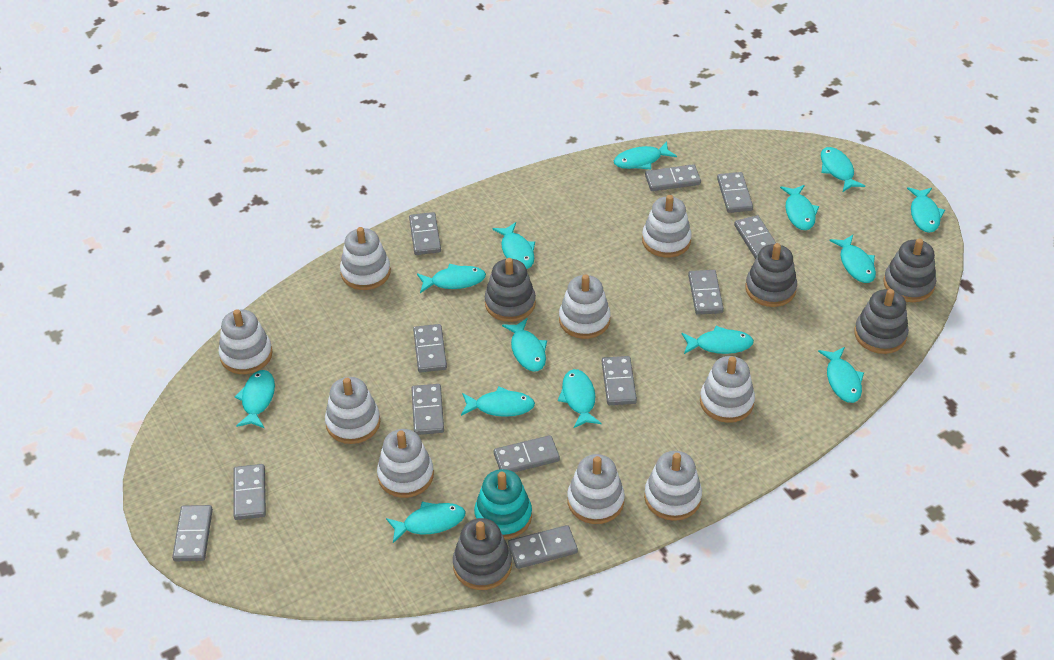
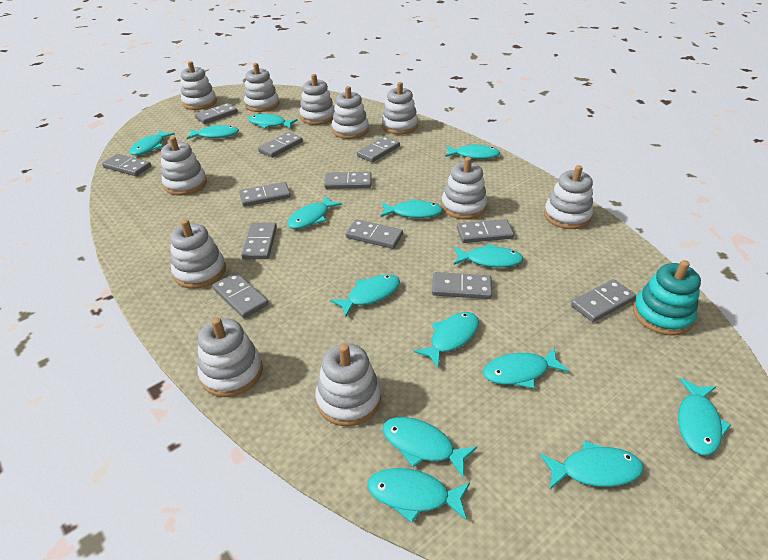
grey stacking toy: [453,518,512,590] [485,258,536,322] [745,243,797,307] [854,289,909,354] [884,238,936,302] = 5 -> none = 0
white stacking toy: [218,309,273,374] [325,377,380,444] [340,227,391,290] [377,429,434,498] [559,274,611,339] [567,454,625,524] [642,195,692,258] [644,451,702,521] [700,356,755,423] = 9 -> [161,136,207,195] [170,219,226,289] [181,61,217,110] [197,317,263,397] [244,63,279,112] [300,74,335,125] [315,343,381,426] [332,86,369,139] [381,82,418,134] [441,157,487,219] [544,165,593,229] = 11

